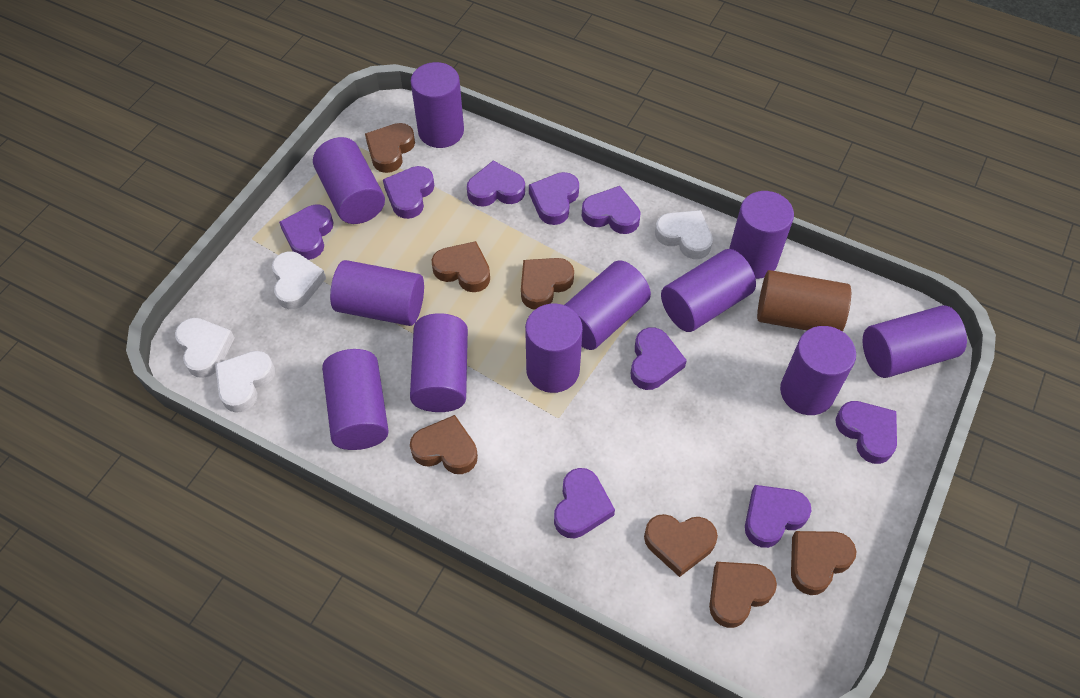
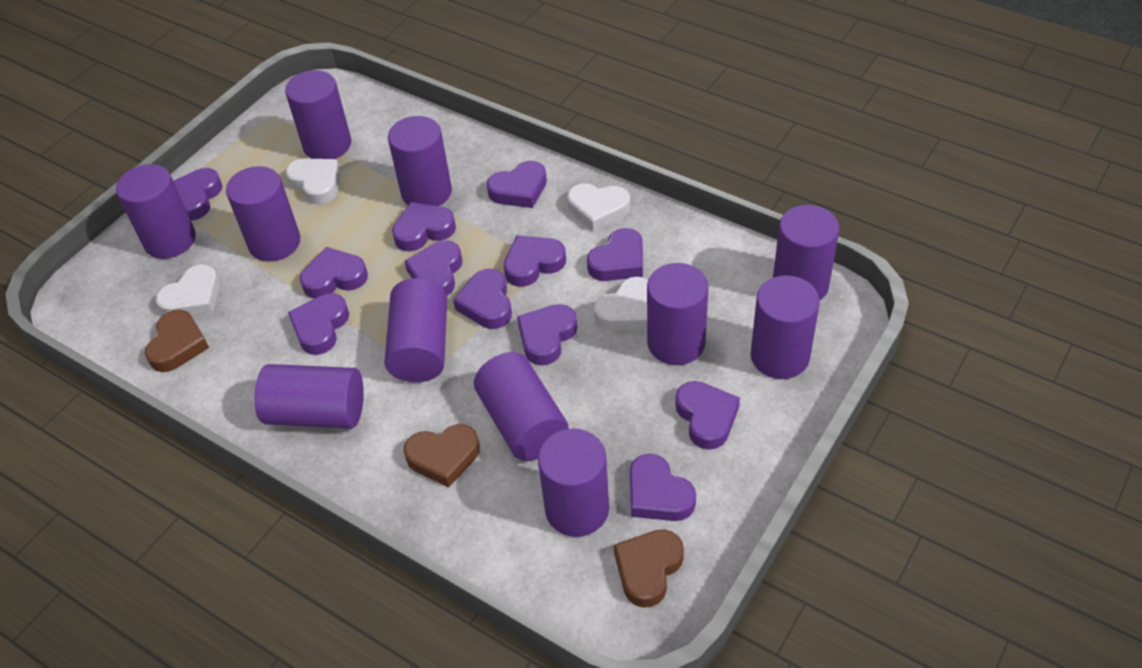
brown cylinder: [757,270,851,332] = 1 -> none = 0
brown heart: [365,123,415,173] [410,415,478,474] [432,241,490,292] [521,258,574,310] [644,514,718,577] [709,562,777,628] [791,531,856,595] = 7 -> [145,309,209,372] [404,424,480,487] [614,529,684,608] = 3
purple heart: [279,205,333,260] [383,166,434,219] [467,161,525,207] [529,172,579,225] [554,468,615,538] [582,186,640,234] [631,327,687,390] [745,485,812,548] [835,401,897,464] = 9 -> [173,168,223,220] [288,293,349,355] [300,247,368,299] [392,202,456,251] [404,240,462,296] [453,269,512,329] [487,161,547,208] [504,235,566,287] [517,304,577,365] [587,228,643,281] [630,454,696,521] [675,381,740,450] = 12

